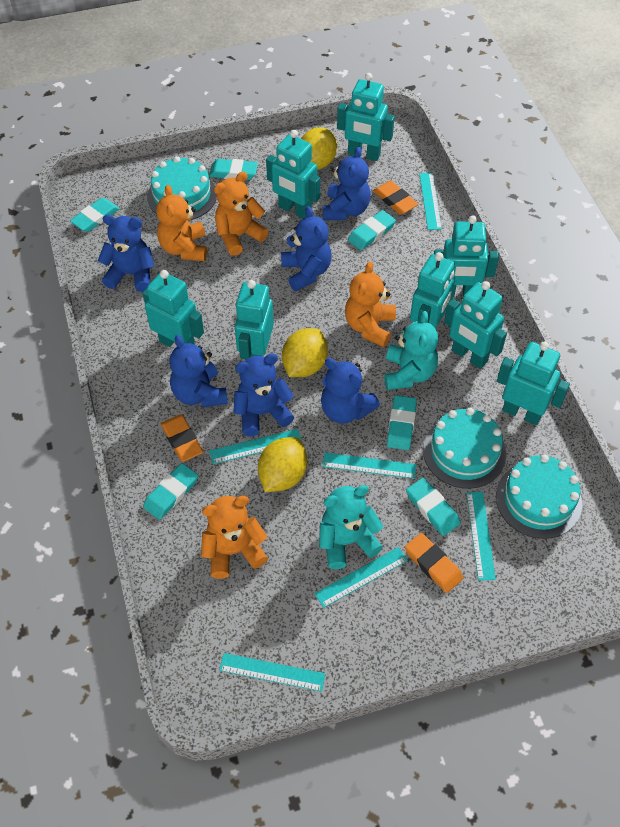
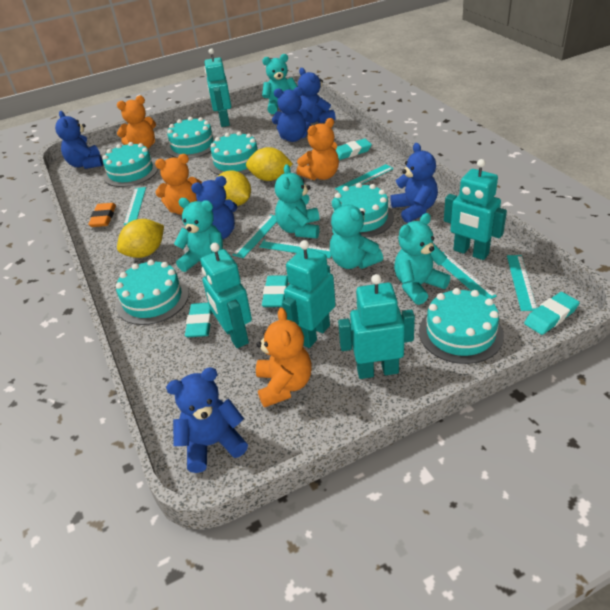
orange eraser: [161,414,203,462] [373,181,418,215] [405,533,463,593] = 3 -> [88,203,116,227] = 1
turquoise cake: [147,156,217,221] [423,408,506,489] [496,454,582,539] = 3 -> [103,142,158,187] [116,260,189,325] [166,117,216,158] [209,131,258,175] [329,183,394,238] [419,288,504,364] = 6
turquoise eraser: [70,198,120,232] [143,463,198,520] [209,159,258,180] [348,210,396,250] [387,395,417,450] [406,478,461,536] = 6 -> [185,303,213,337] [262,275,288,307] [336,139,372,160] [524,292,580,335] = 4
turquoise robot: [143,270,204,347] [235,280,274,360] [266,130,320,218] [337,73,395,161] [410,252,455,329] [434,215,499,297] [444,281,507,369] [497,341,570,425] = 8 -> [200,243,252,348] [204,48,231,127] [282,240,336,348] [338,274,415,379] [444,159,507,260] = 5
turquoise teddy bear: [319,485,384,569] [384,311,439,390] = 2 -> [174,198,223,272] [262,54,298,114] [275,164,319,238] [330,198,383,269] [394,213,451,305] = 5

